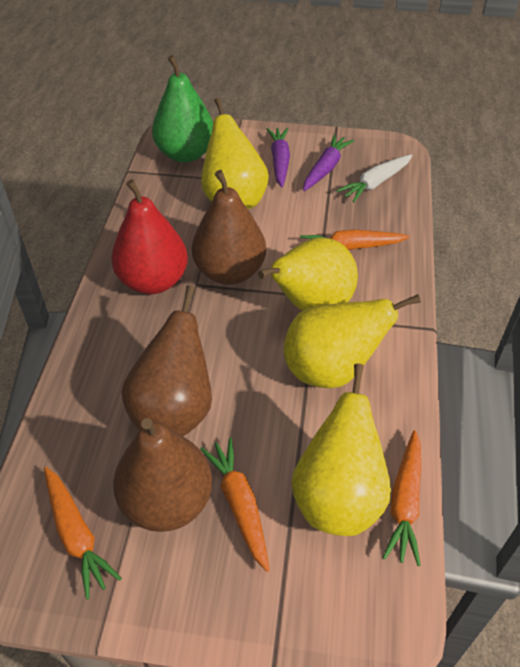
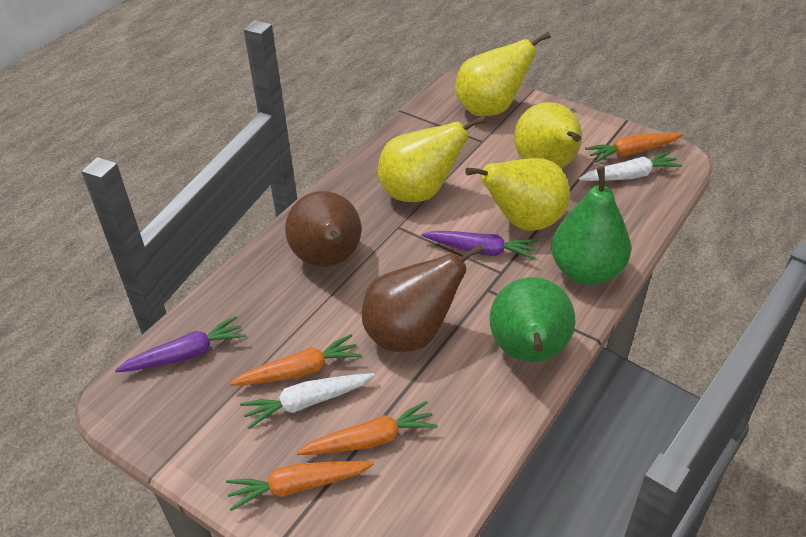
brown pear: [113,418,212,532] [121,285,212,436] [192,170,266,285] = 3 -> [285,191,361,267] [362,243,484,352] = 2
green pear: [152,55,213,163] = 1 -> [490,277,575,362] [551,166,631,285] = 2
red pear: [111,179,188,294] = 1 -> none = 0
white carrot: [336,154,412,202] = 1 -> [240,373,375,429] [578,151,682,181] = 2

